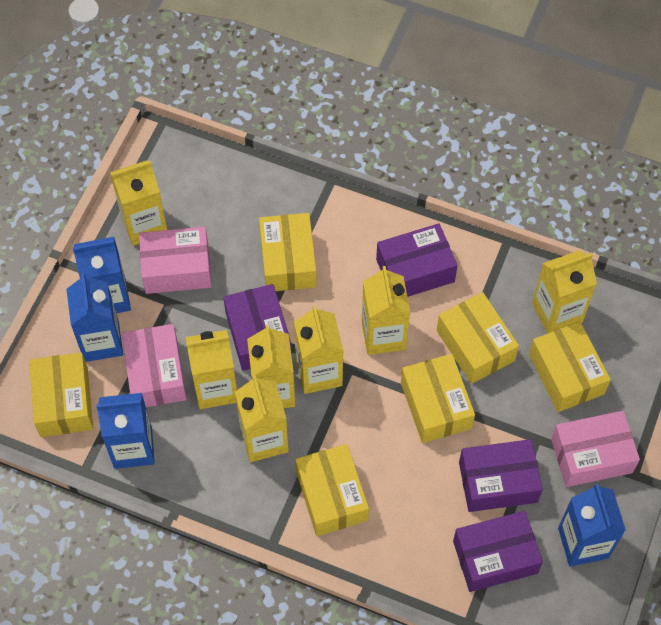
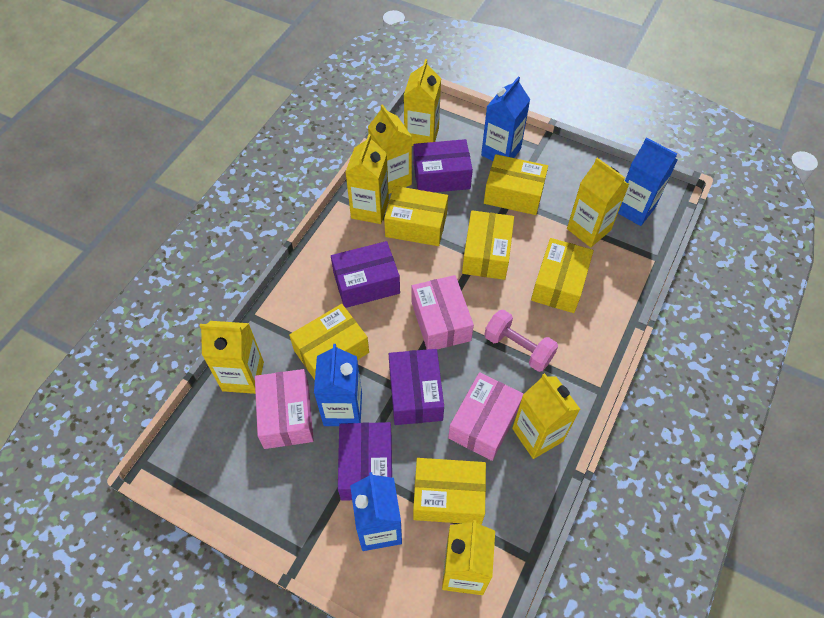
pink dumbbell: none = 0 -> [484,310,558,372] = 1

